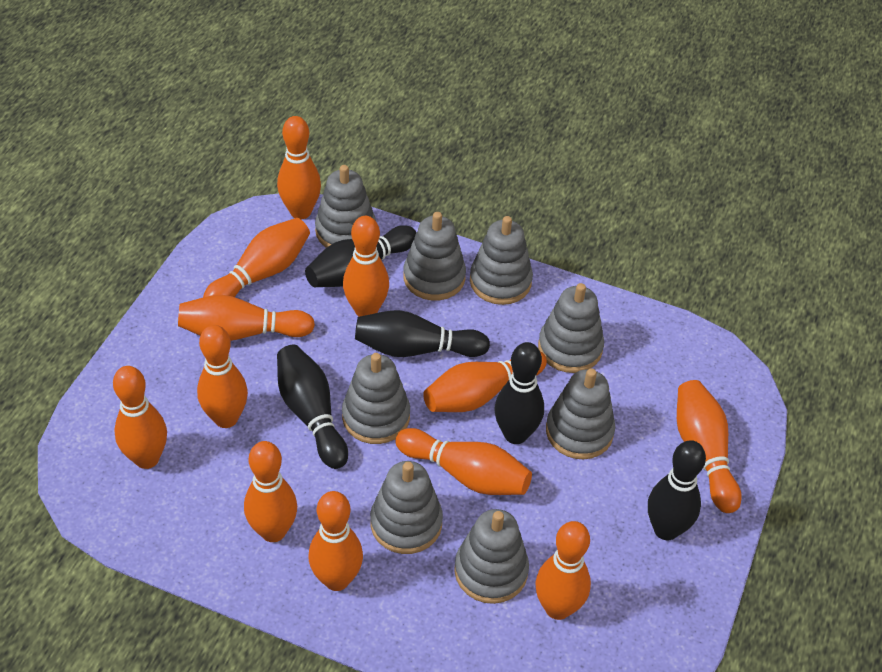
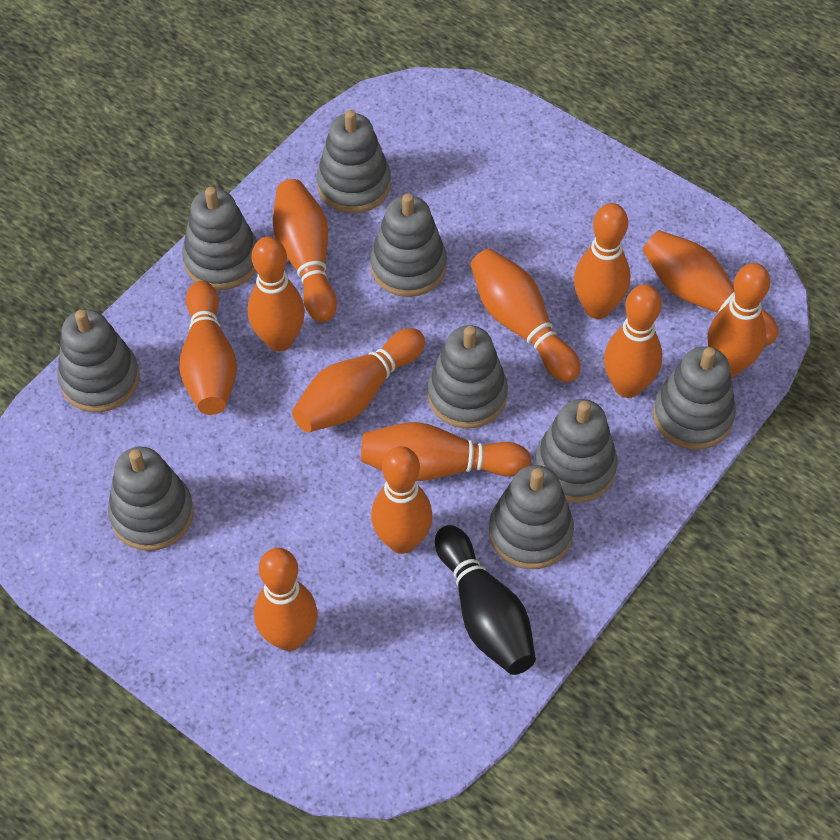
black bowling pin: [277,345,348,469] [305,225,416,287] [355,310,490,357] [495,342,544,444] [648,440,706,540] = 5 -> [435,525,536,675] = 1
grey stacking toy: [315,165,376,248] [342,353,410,444] [370,461,443,554] [403,212,466,300] [454,509,529,604] [470,216,533,305] [538,283,604,373] [546,368,615,460] = 8 -> [57,309,140,412] [108,447,194,551] [182,187,257,290] [316,110,391,214] [370,193,447,297] [427,325,508,429] [489,465,574,569] [534,399,618,503] [653,346,736,450] = 9

